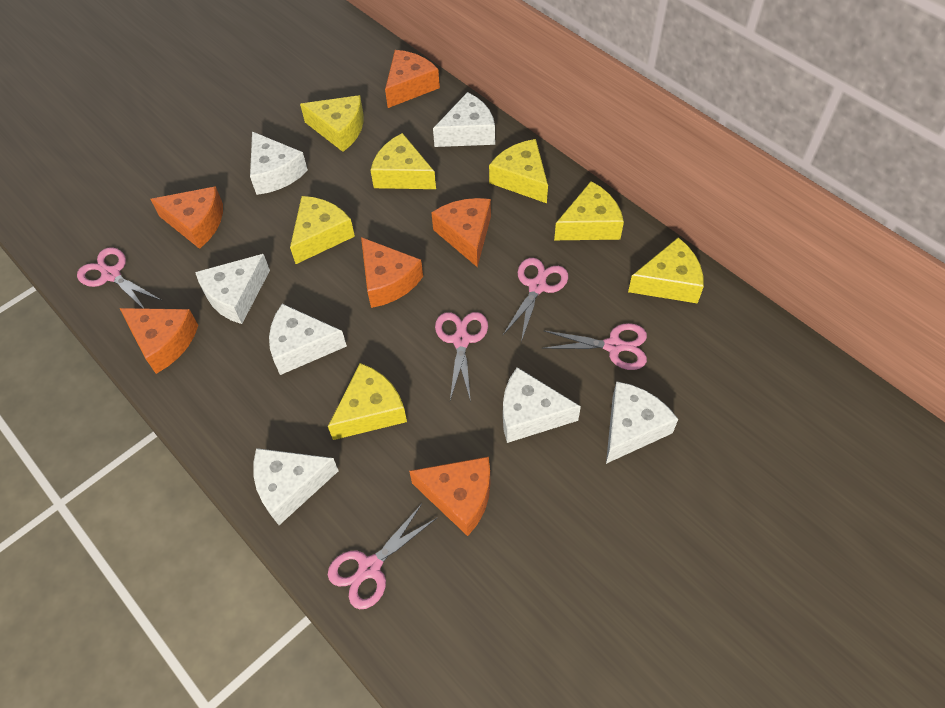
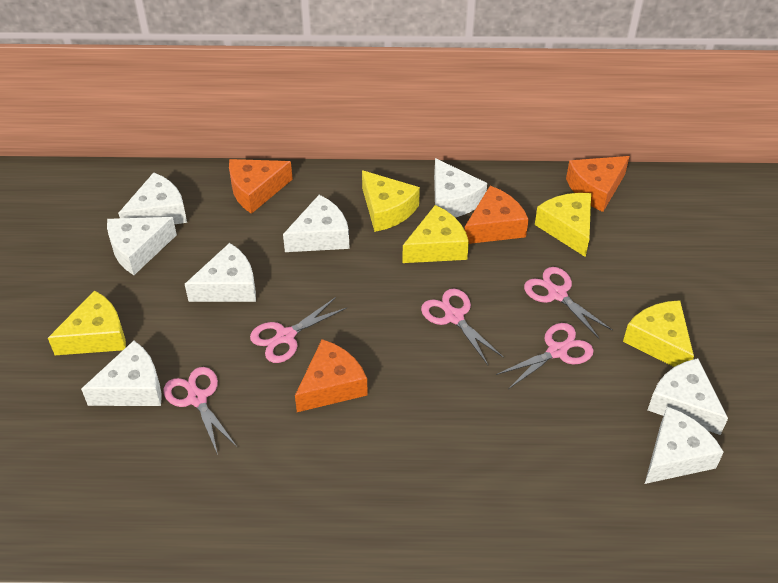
orange cheese: [120,308,198,374] [150,186,223,249] [361,237,423,308] [385,50,440,108] [409,457,490,536] [431,198,491,267] = 6 -> [229,159,293,214] [295,339,368,412] [465,186,529,244] [566,156,630,212] = 4
white cheese: [195,254,270,324] [250,131,308,195] [253,448,339,525] [269,304,347,375] [433,92,495,147] [503,367,581,443] [606,381,678,464] = 7 -> [81,341,162,406] [107,217,177,275] [118,172,187,224] [185,243,256,302] [283,195,350,252] [434,158,487,217] [645,407,724,484] [648,358,728,435] = 8
yellow cheese: [290,196,355,264] [300,95,364,152] [328,363,407,440] [370,133,436,189] [489,139,548,203] [554,181,624,240] [628,237,704,304] = 7 -> [48,290,126,355] [362,170,420,232] [402,205,469,263] [535,193,591,257] [623,300,694,367] = 5

